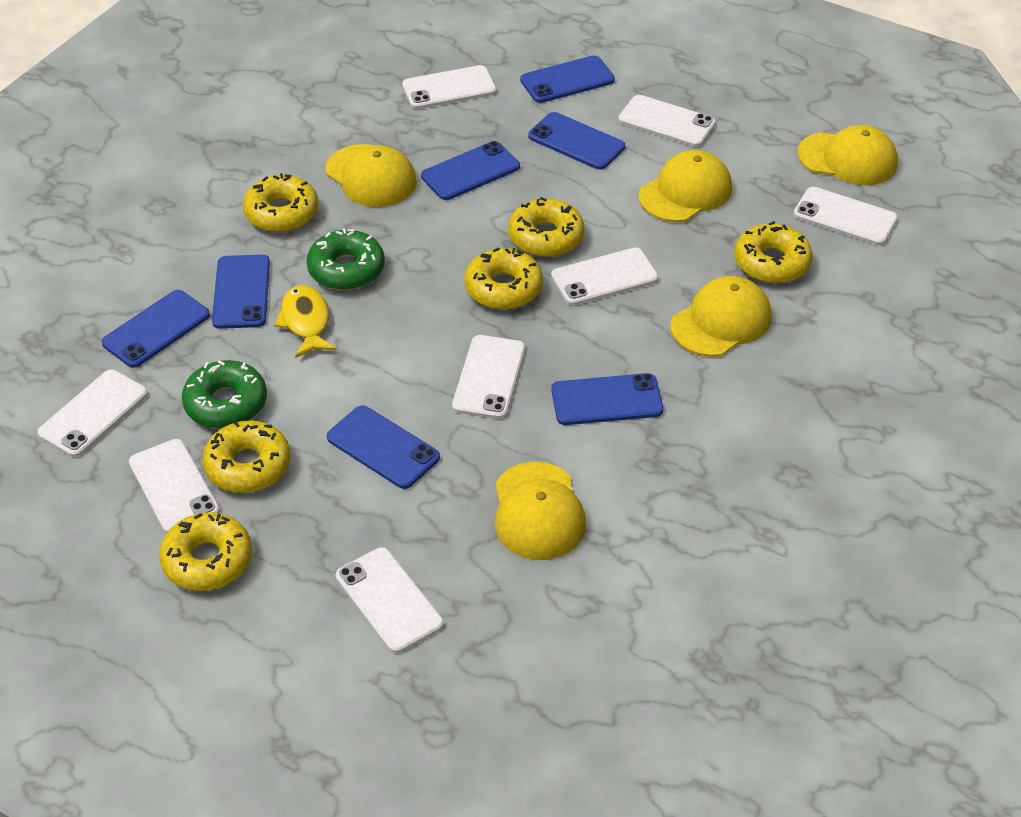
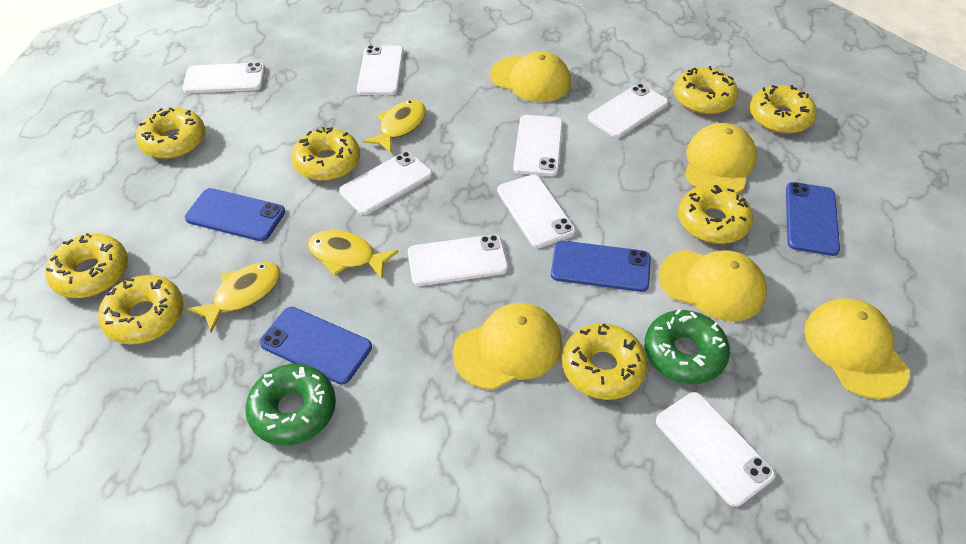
blue phone: [102,290,210,368] [212,255,270,329] [327,405,440,489] [421,141,520,200] [520,55,615,103] [528,112,625,170] [551,373,663,425] = 7 -> [185,188,285,241] [260,307,372,385] [551,240,651,292] [786,182,840,256] = 4
yellow donut: [159,512,252,591] [203,421,291,493] [243,173,319,232] [464,247,543,309] [508,197,584,257] [734,221,813,283] = 6 -> [45,233,128,298] [98,275,184,344] [136,107,205,159] [291,127,360,181] [562,324,648,400] [674,66,738,115] [678,185,753,244] [750,85,817,134] = 8
yellow fish: [274,285,336,358] = 1 -> [187,262,280,333] [307,230,399,279] [363,100,426,153] = 3

